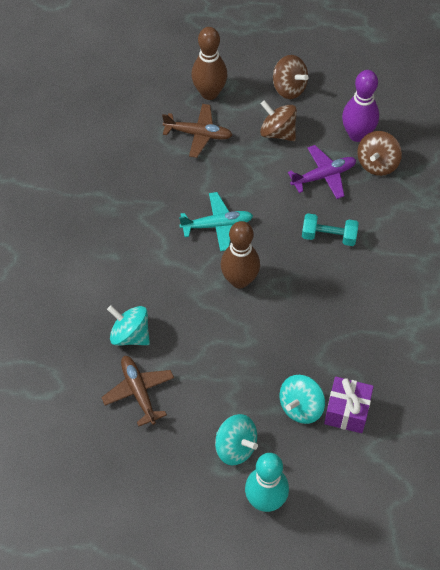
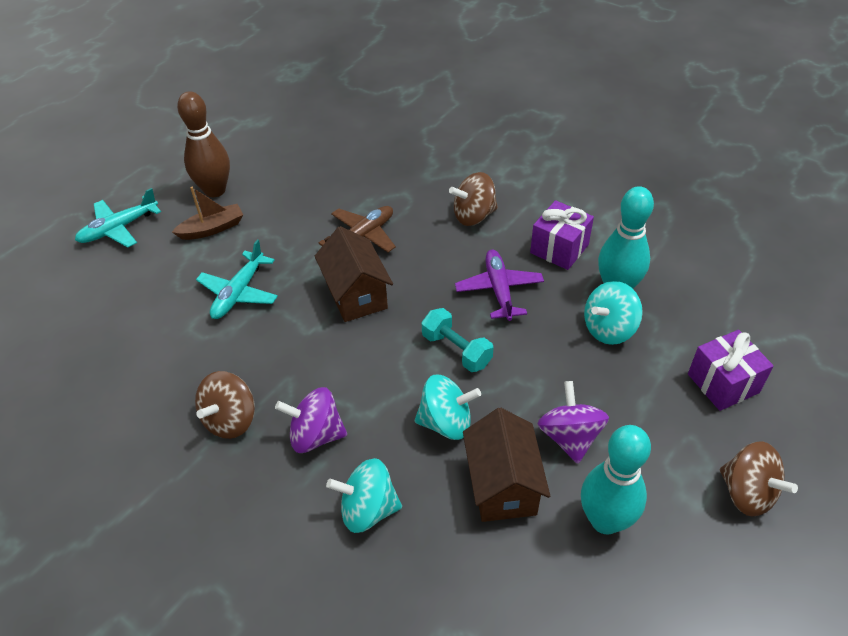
brown boat: none = 0 -> [172,187,243,240] = 1
brown bowling pin: [191,27,227,100] [221,221,260,288] = 2 -> [177,91,230,197] = 1
brown house: none = 0 -> [315,226,393,322] [463,408,550,522] = 2
brown plane: [101,356,174,426] [162,104,232,158] = 2 -> [318,206,396,252] = 1
purple bowling pin: [342,70,379,142] = 1 -> none = 0
purple gift: [324,377,374,433] = 1 -> [530,200,594,270] [688,330,774,411] = 2
purple spinning top: none = 0 -> [275,387,347,453] [537,381,609,464] = 2
turquoise bowling pin: [245,453,289,512] = 1 -> [581,425,651,535] [598,186,654,289] = 2
turquoise plane: [179,192,253,251] = 1 -> [75,188,161,248] [196,239,278,319] = 2

